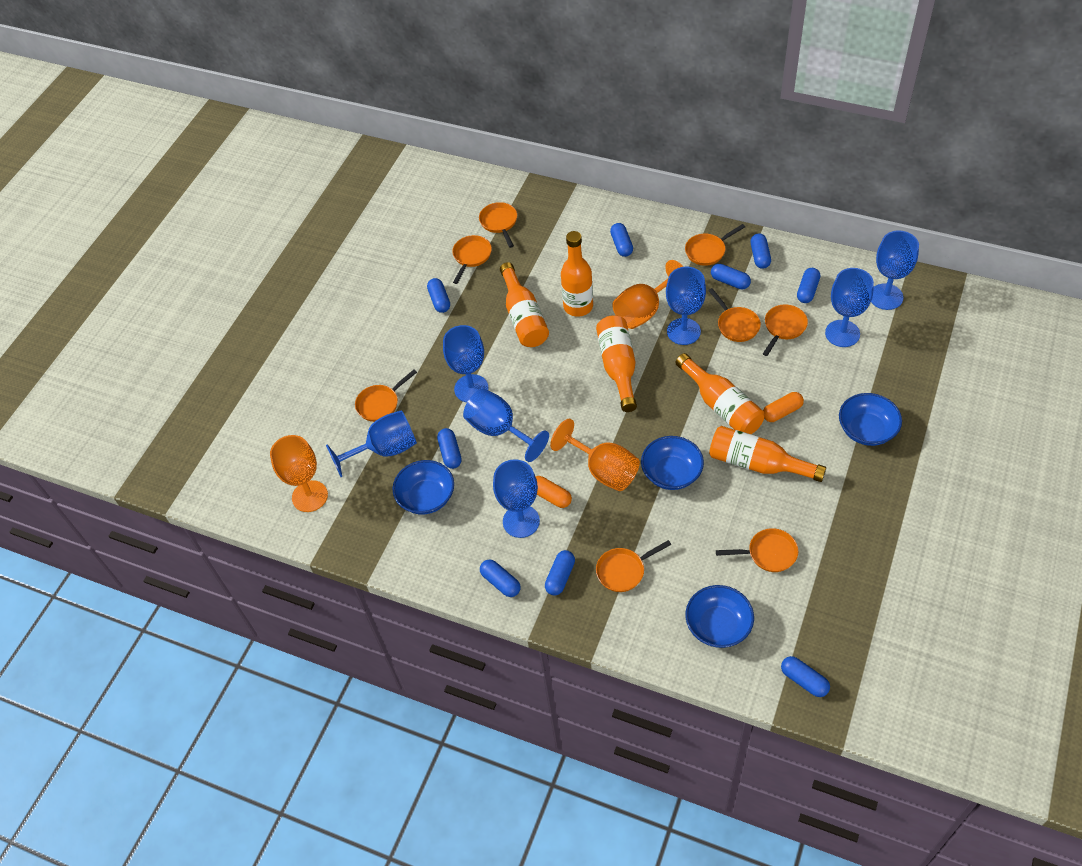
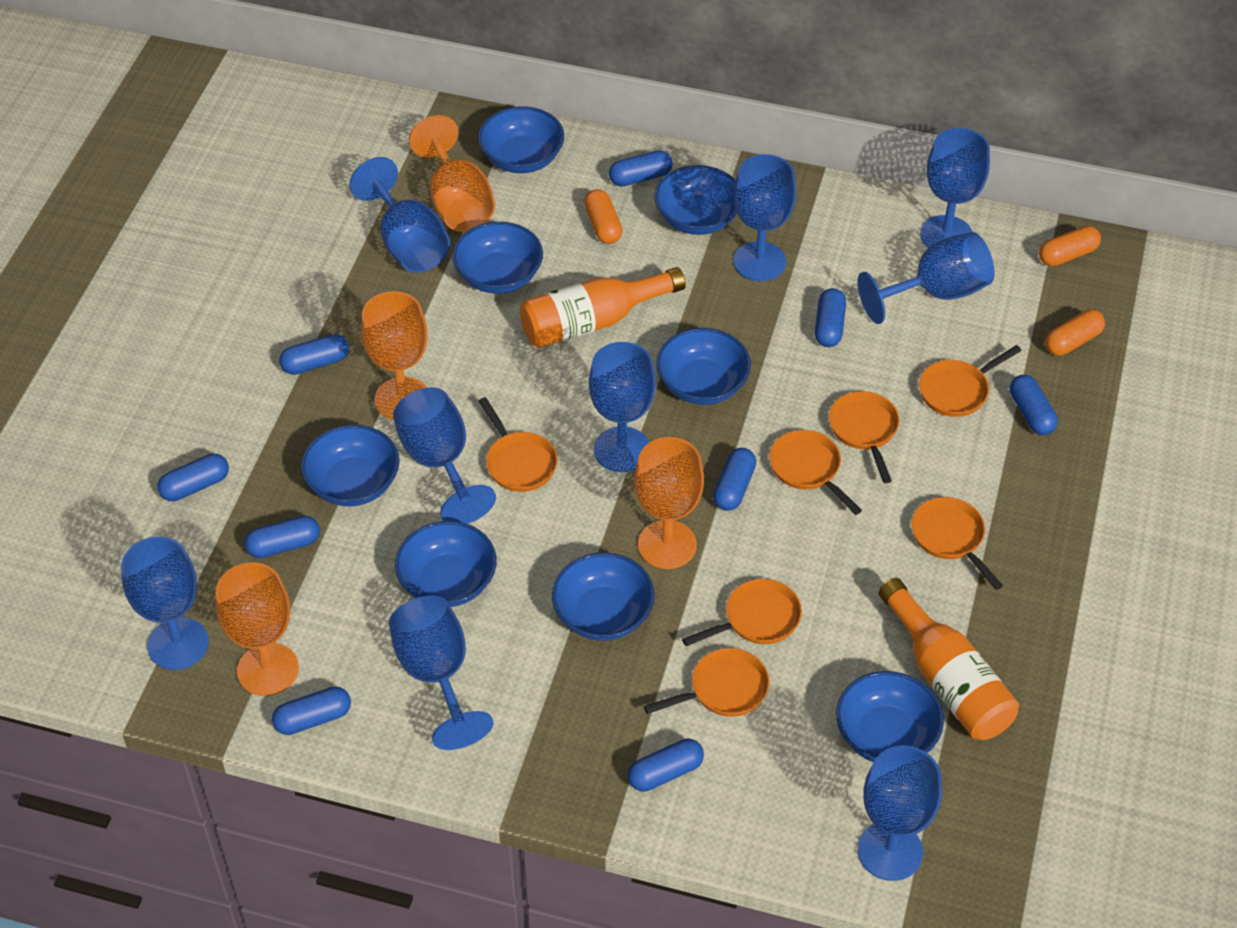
blue bowl: [393,460,454,515] [641,436,704,490] [685,585,754,648] [839,393,902,446] = 4 -> [301,425,400,506] [395,521,497,607] [453,222,543,294] [478,107,564,173] [552,553,655,641] [654,165,737,235] [656,328,751,405] [836,671,944,762] = 8
blue goblet: [326,410,417,477] [443,325,488,402] [463,389,549,462] [493,459,540,538] [666,267,706,345] [825,268,874,347] [871,231,919,310] = 7 -> [121,536,209,670] [350,157,450,273] [389,596,493,750] [393,387,496,524] [589,342,656,472] [733,154,796,281] [857,232,994,324] [858,745,942,881] [920,128,990,248] = 9
orange bottle: [500,262,549,347] [561,231,593,317] [596,315,637,412] [675,353,764,434] [709,426,826,482] = 5 -> [520,267,686,348] [879,578,1019,740] = 2
orange capsule: [535,476,572,508] [763,392,804,422] = 2 -> [584,189,622,244] [1039,226,1101,266] [1045,309,1105,356] = 3
orange goblet: [270,435,328,512] [550,419,640,491] [612,260,684,329] = 3 -> [215,563,299,696] [361,291,427,420] [409,115,495,232] [634,437,704,569] = 4
orange pan: [355,370,417,422] [452,235,492,284] [479,202,517,248] [596,540,671,592] [685,224,745,266] [708,288,761,342] [716,528,798,572] [763,305,808,356] = 8 -> [479,397,558,492] [644,648,770,717] [682,579,802,646] [769,430,862,515] [829,391,900,483] [911,497,1003,590] [919,345,1022,417] = 7

